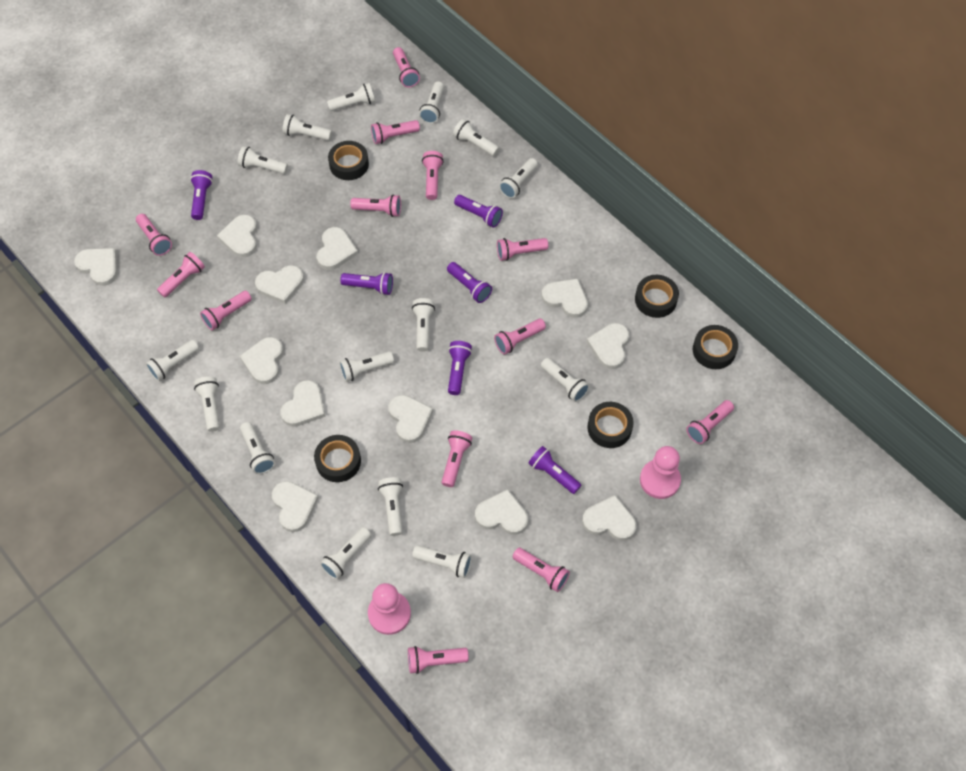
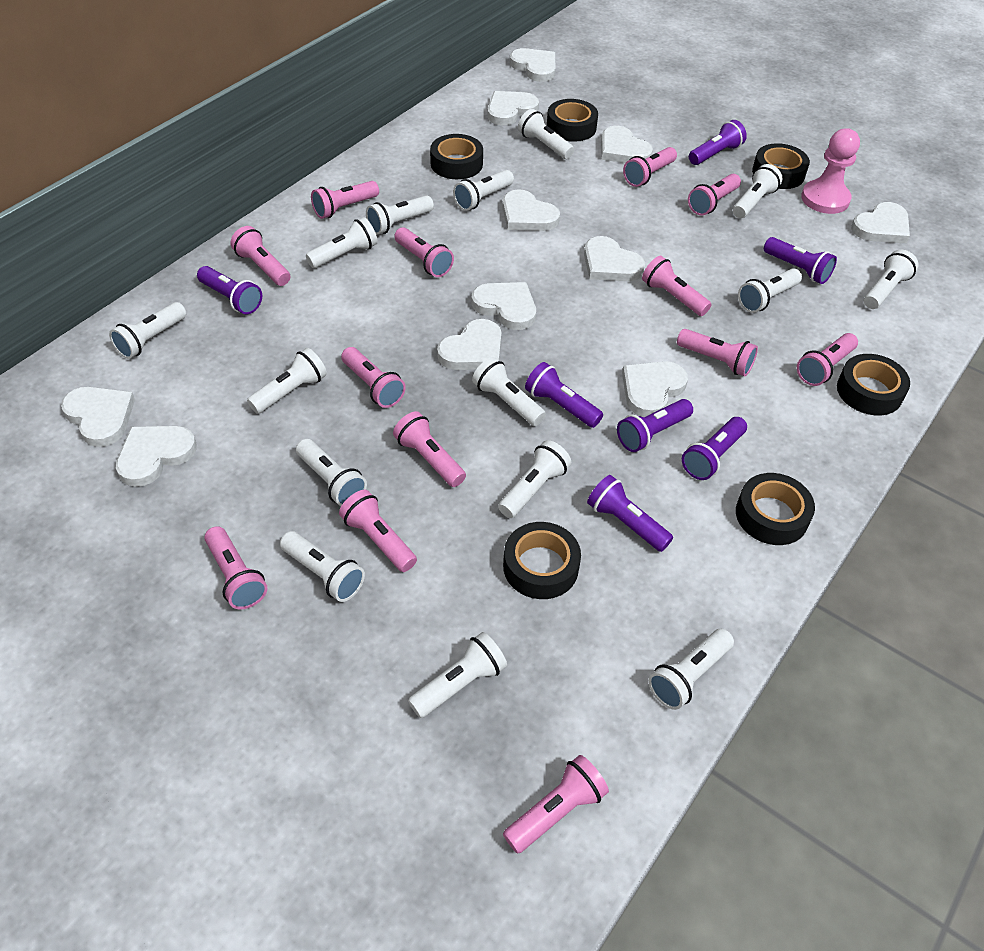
black tape: [314,435,361,482] [328,141,369,180] [587,402,634,448] [635,275,679,318] [693,325,738,369] = 5 -> [430,134,483,179] [503,522,581,599] [547,99,598,142] [736,473,815,545] [752,143,810,189] [837,354,910,416] = 6
pink pawn: [368,583,411,635] [640,446,681,499] = 2 -> [801,128,860,214] = 1
purple flashlight: [190,170,213,220] [340,272,393,295] [447,262,492,303] [448,341,472,395] [454,195,503,228] [528,446,581,494] = 6 -> [197,266,262,314] [525,362,603,428] [587,475,673,552] [617,399,693,452] [682,417,747,480] [689,120,747,165] [764,237,837,284] = 7
white heart: [74,248,117,286] [217,215,257,257] [240,337,284,384] [255,265,304,304] [272,481,319,532] [280,380,326,427] [317,227,358,270] [388,395,433,443] [475,489,528,535] [542,278,588,318] [582,495,636,541] [586,323,629,369] = 12 -> [61,387,135,447] [116,426,197,487] [437,319,502,370] [471,282,536,330] [488,91,539,125] [502,189,560,231] [510,48,555,82] [584,236,645,281] [601,126,653,163] [622,361,688,417] [851,202,910,243] = 11

